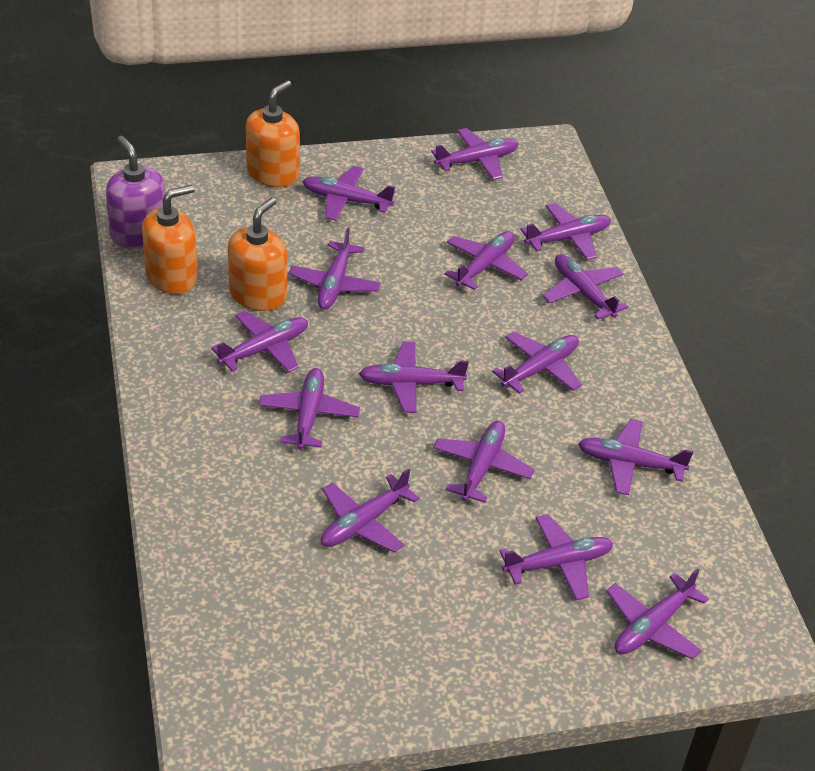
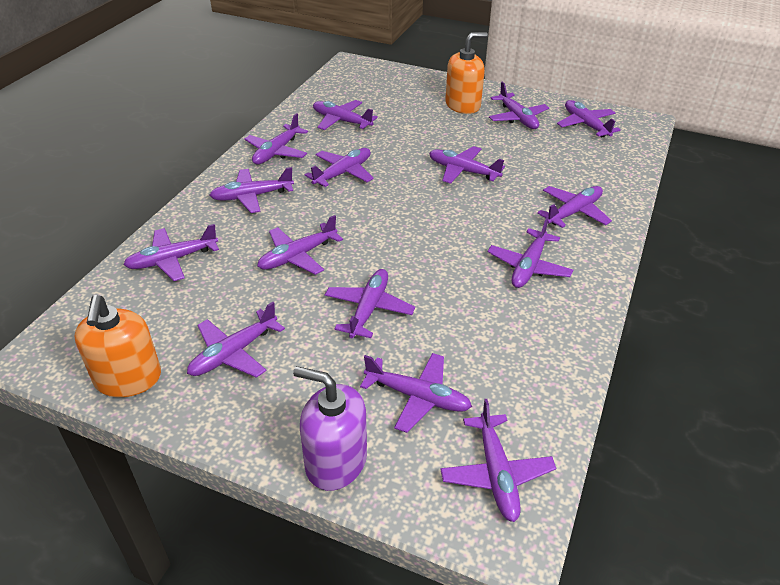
orange soap dispenser: [142,185,198,294] [228,197,287,311] [246,80,300,187] = 3 -> [74,295,161,397] [445,32,488,114] = 2

